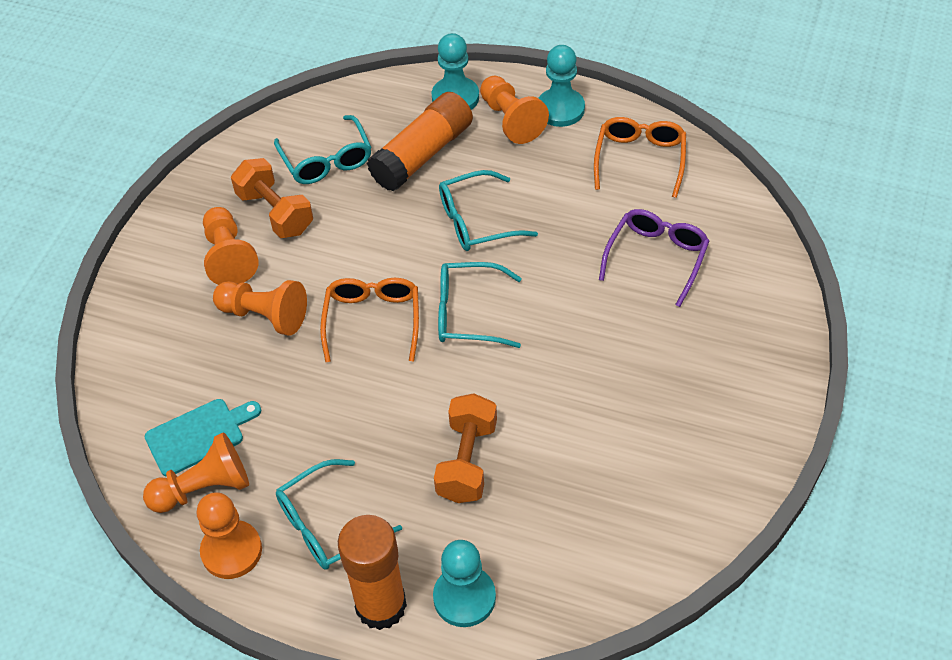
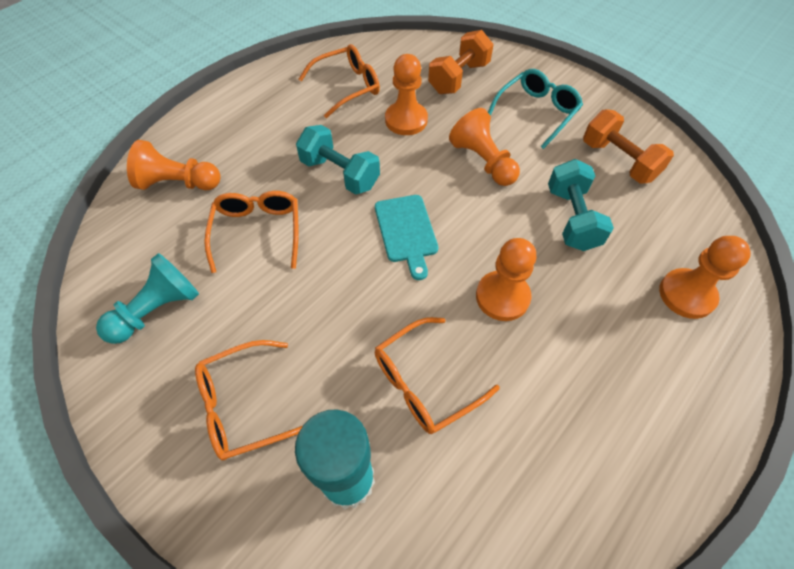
orange glasses: [320,278,419,363] [594,117,686,198] = 2 -> [195,340,302,460] [204,191,298,273] [299,44,380,118] [375,317,500,434] = 4
orange glue stick: [338,515,407,630] [367,92,473,191] = 2 -> none = 0
purple glasses: [599,209,709,307] = 1 -> none = 0
turquoise dumbbell: none = 0 -> [296,125,380,195] [548,159,614,251] = 2
turquoise glasses: [274,115,371,184] [276,459,402,570] [438,262,522,348] [439,170,538,251] = 4 -> [488,69,583,149] = 1
turquoise glue stick: none = 0 -> [295,409,375,510] = 1
turquoise pawn: [432,33,479,110] [433,540,496,627] [538,45,585,127] = 3 -> [96,253,199,344] = 1

